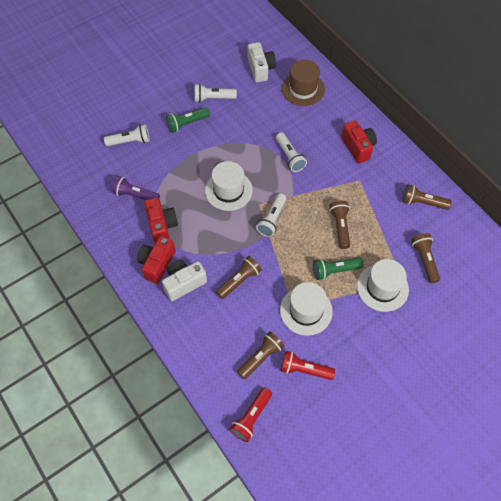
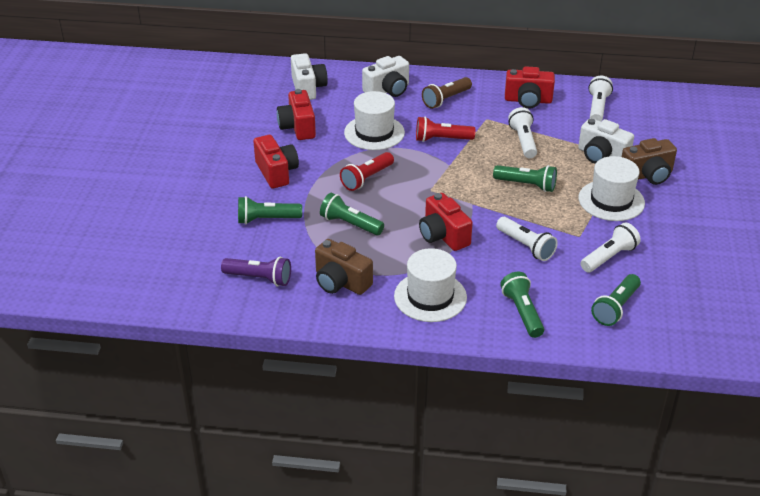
brown camera: none = 0 -> [315,239,373,295] [622,138,677,185] = 2
brown flashlight: [216,256,262,299] [237,331,284,380] [329,200,350,249] [402,184,452,210] [411,233,440,283] = 5 -> [422,77,472,109] = 1
brown hat: [281,60,325,106] = 1 -> none = 0
green flashlight: [166,108,210,133] [313,258,364,280] = 2 -> [238,196,302,224] [320,193,384,235] [493,165,557,192] [500,272,544,338] [591,274,641,326] = 5
red camera: [137,236,176,284] [144,198,178,243] [341,120,377,164] = 3 -> [254,135,299,188] [277,89,316,140] [419,193,473,251] [505,66,555,109] = 4
white camera: [162,260,207,301] [248,42,276,83] = 2 -> [291,53,328,100] [362,56,409,97] [578,118,634,164] = 3

